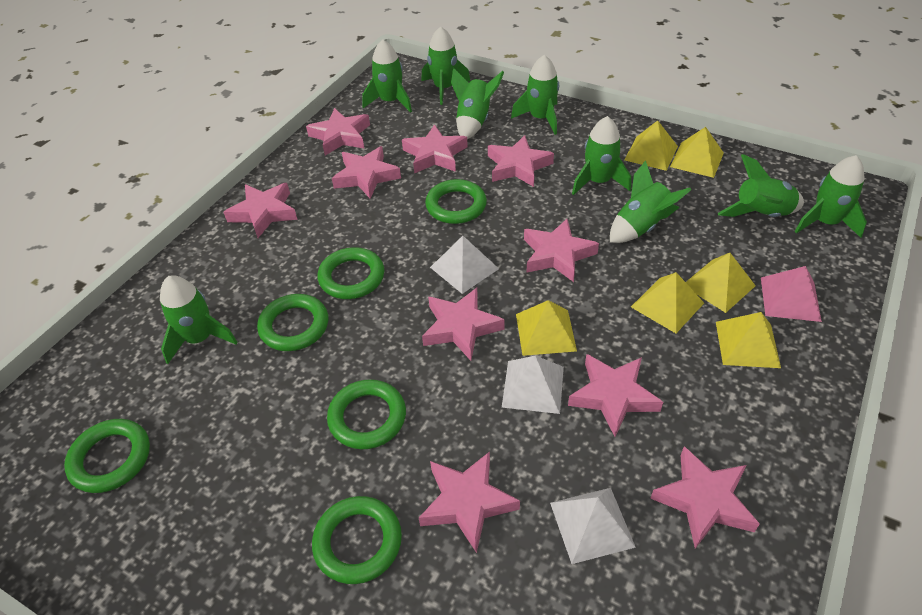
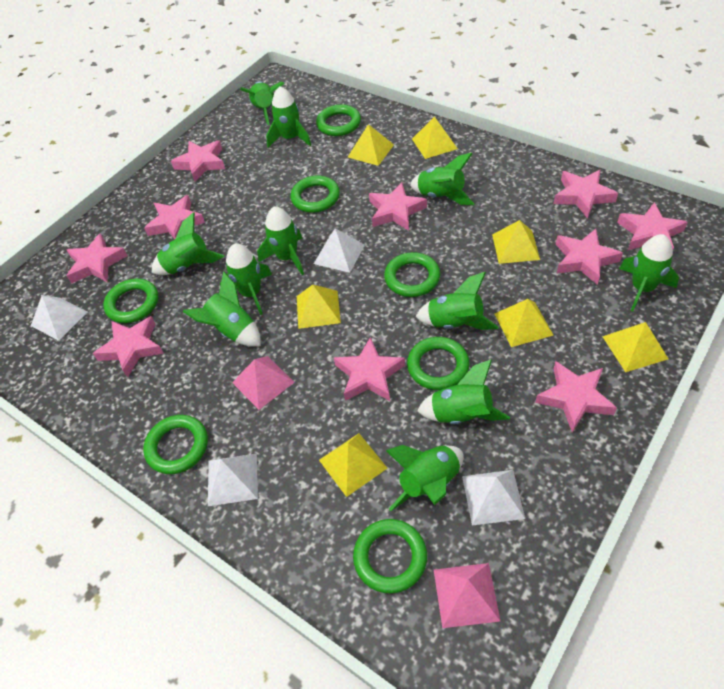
green ring: [64,419,150,493] [257,294,328,351] [312,496,402,584] [318,247,384,299] [327,379,406,449] [425,179,487,224] = 6 -> [103,278,158,323] [143,415,208,474] [291,176,340,213] [316,104,361,136] [353,519,427,593] [384,252,440,297] [407,337,469,390] = 7
green rocket: [160,276,237,364] [362,39,412,113] [421,26,470,105] [451,68,504,139] [511,55,559,135] [572,116,631,195] [610,160,692,243] [717,154,804,217] [795,155,867,238] = 9 -> [152,212,225,275] [182,271,261,347] [220,243,272,315] [240,81,284,125] [257,206,304,275] [266,86,311,147] [386,445,464,511] [410,152,474,205] [416,272,499,330] [417,360,510,424] [619,234,679,311] = 11
pink pyramid: [761,266,822,322] = 1 -> [232,356,295,410] [434,563,500,628] = 2
white pyramid: [430,236,499,294] [502,356,564,414] [550,488,636,564] = 3 -> [31,295,88,341] [208,453,258,506] [314,228,365,273] [462,470,525,526] = 4
yellow pyramid: [516,300,577,356] [624,120,678,171] [631,272,704,333] [670,127,724,178] [686,253,756,313] [716,312,781,368] = 6 -> [297,284,341,329] [319,433,387,497] [348,124,394,166] [412,117,458,159] [492,220,540,264] [495,299,553,347] [602,322,668,372] = 7

